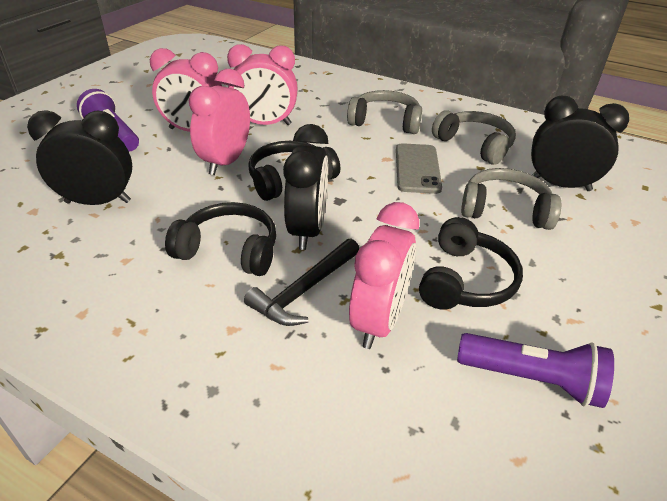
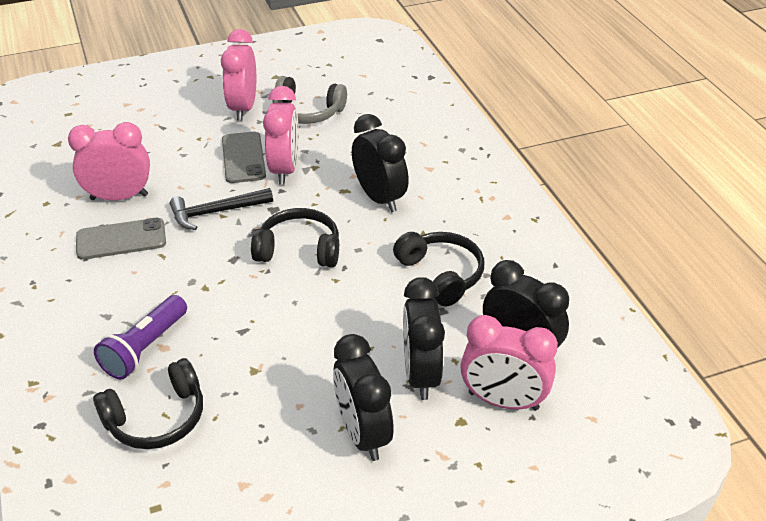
black clock: [27,110,132,205] [283,124,328,250] [531,96,629,191] = 3 -> [333,334,394,461] [352,114,409,212] [403,277,445,400] [483,260,569,348] = 4
grey headphones: [347,90,422,134] [432,110,516,165] [461,168,561,230] = 3 -> [273,76,347,124] = 1
grey phone: [396,143,442,194] = 1 -> [76,218,166,260] [222,132,266,183] = 2
purple flashlight: [77,89,139,152] [457,333,614,408] = 2 -> [94,295,187,380] = 1

